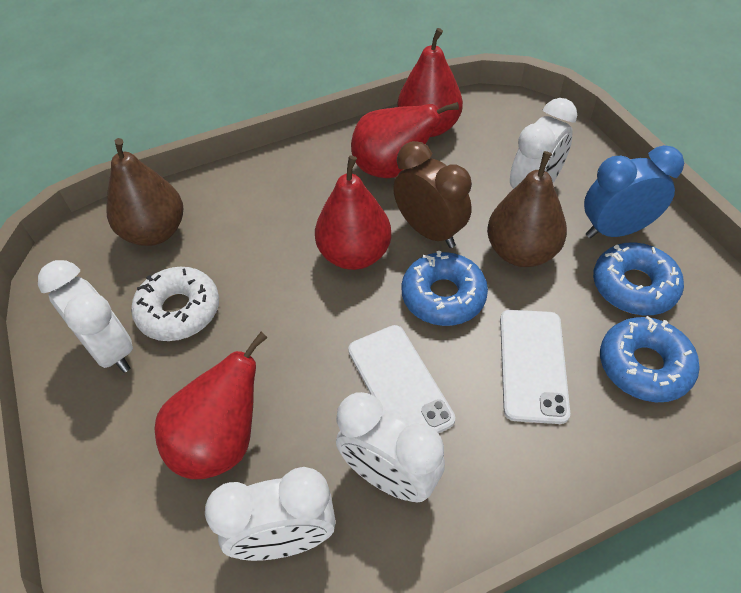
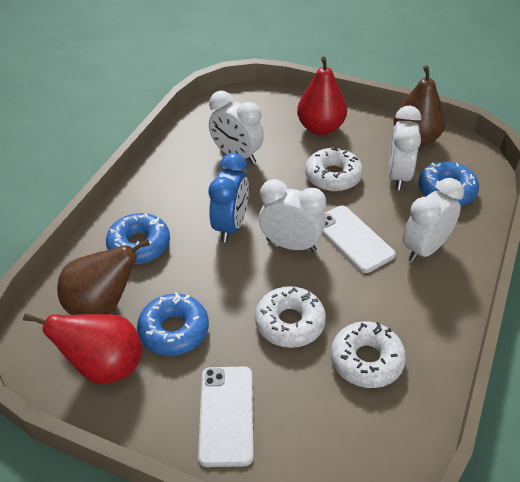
brown clock: [393,141,472,248] = 1 -> none = 0
red pear: [155,332,268,479] [315,156,392,270] [351,102,459,178] [397,28,463,137] = 4 -> [23,313,142,384] [297,56,347,135] = 2
white donut: [131,267,219,341] = 1 -> [255,286,326,348] [305,147,363,192] [331,321,406,388] = 3

